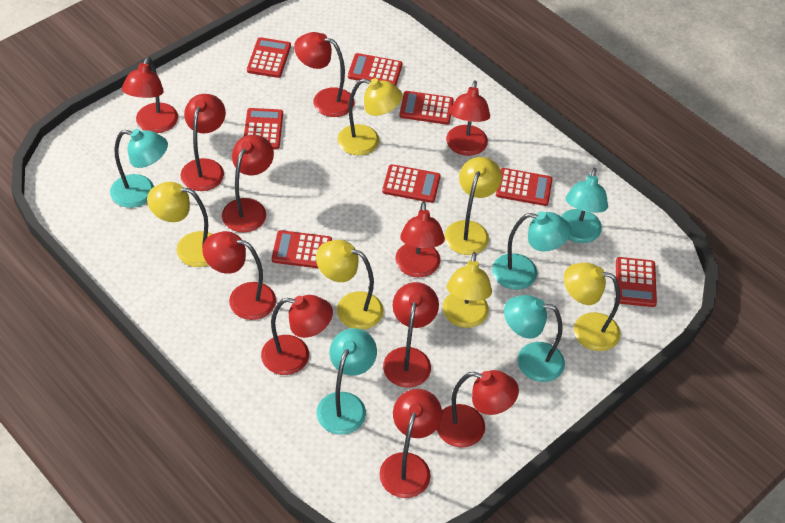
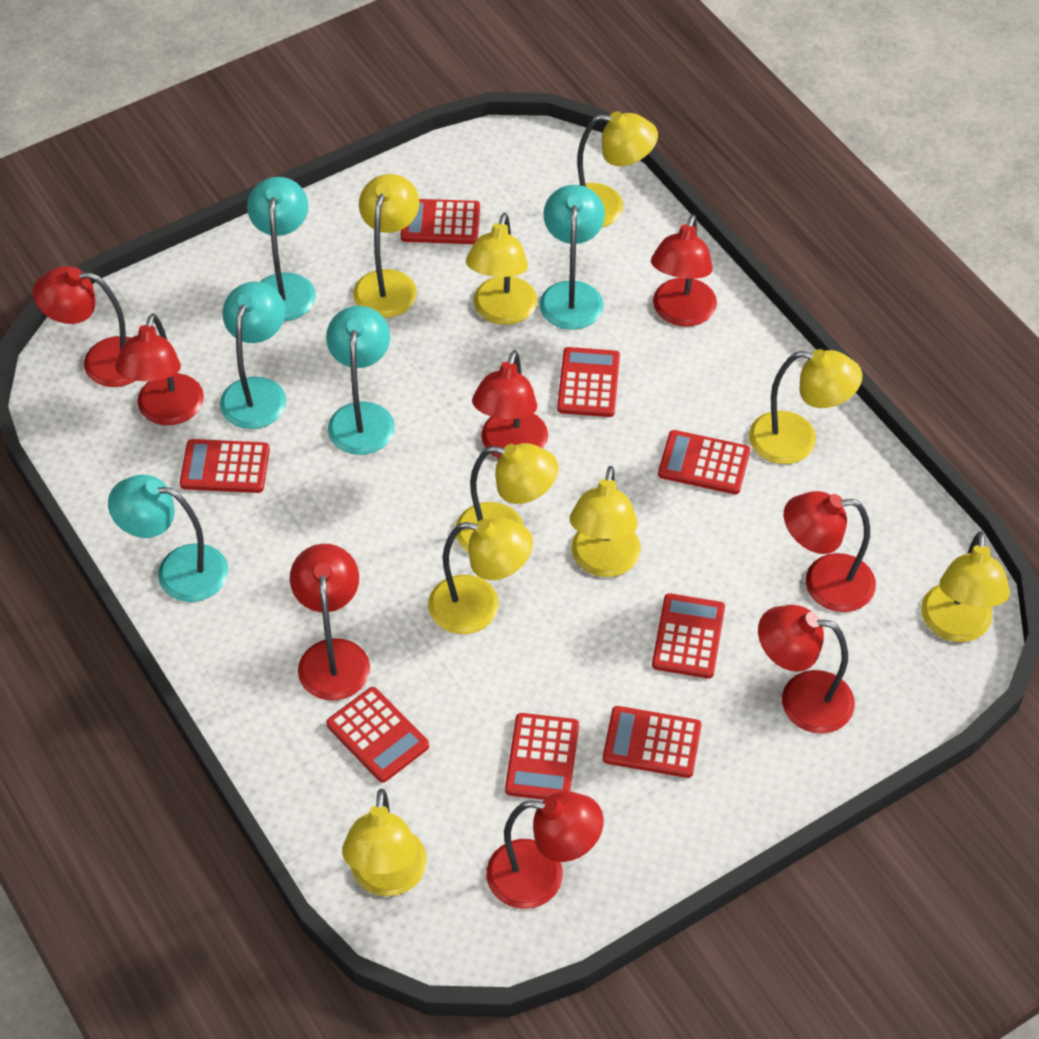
red lamp: [122,57,178,133] [180,94,226,191] [202,231,276,320] [222,135,274,232] [261,295,333,375] [294,32,354,117] [379,389,442,498] [383,282,439,388] [395,201,445,277] [436,370,519,448] [446,80,490,156] = 11 -> [33,266,136,387] [115,313,204,425] [290,544,370,700] [472,350,548,459] [486,791,604,909] [651,214,717,327] [758,605,855,734] [784,491,876,612] = 8
yellow lamp: [147,182,212,267] [316,240,384,330] [337,78,403,155] [443,252,492,328] [445,157,502,255] [564,263,620,351] = 6 -> [342,789,427,896] [353,174,419,318] [428,517,533,634] [456,443,559,553] [466,213,537,325] [570,466,641,577] [577,111,658,227] [749,349,862,464] [921,532,1010,642] = 9

